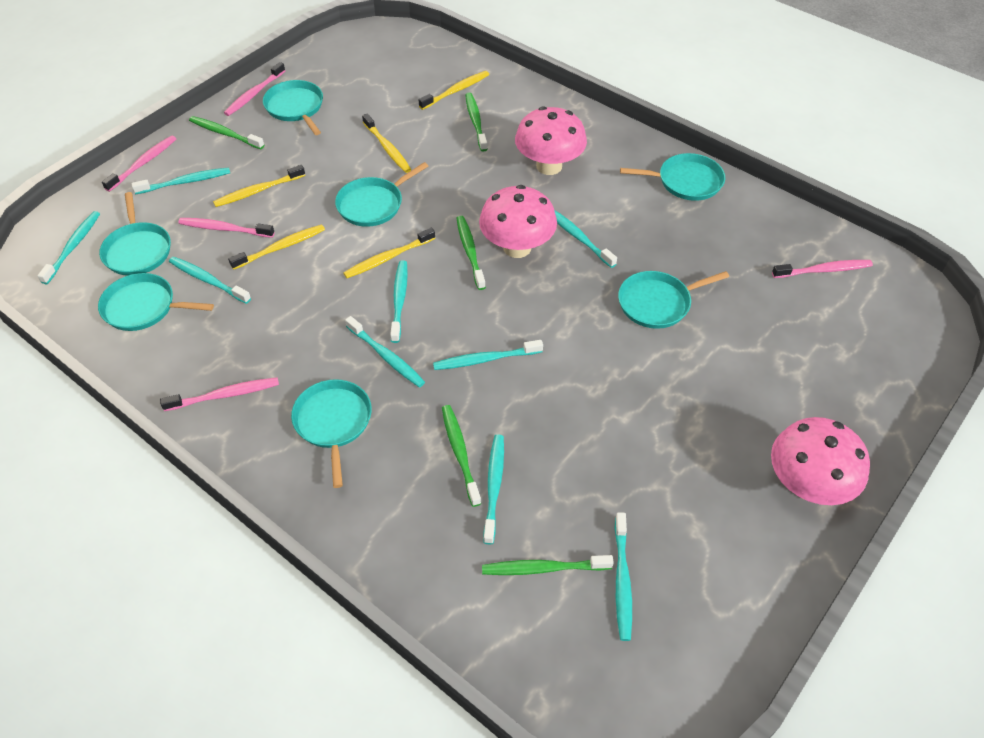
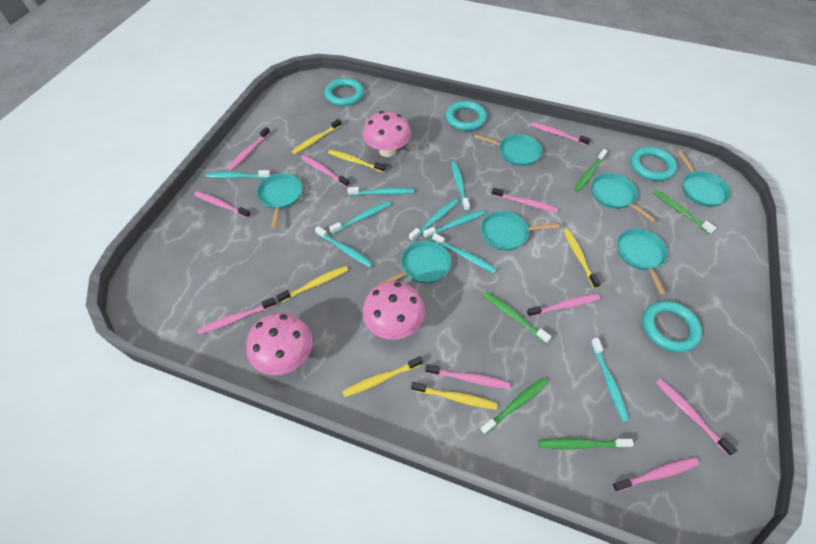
pink toothbrush: [102,135,176,192] [160,377,279,411] [178,218,275,238] [224,62,285,116] [772,260,873,278] = 5 -> [194,191,251,218] [198,297,277,335] [227,127,270,170] [301,155,350,187] [425,364,510,389] [491,188,558,213] [527,294,600,317] [531,122,591,146] [612,457,700,492] [656,379,737,456] = 10
turquoise ring: none = 0 -> [324,78,364,106] [446,101,487,131] [630,147,677,181] [642,301,702,352] = 4
yellow toothbrush: [213,165,305,207] [228,225,325,270] [343,228,435,278] [362,114,411,173] [419,71,489,110] = 5 -> [276,266,348,303] [292,119,342,154] [328,150,385,173] [342,356,423,397] [411,382,497,410] [564,229,601,288] = 6

